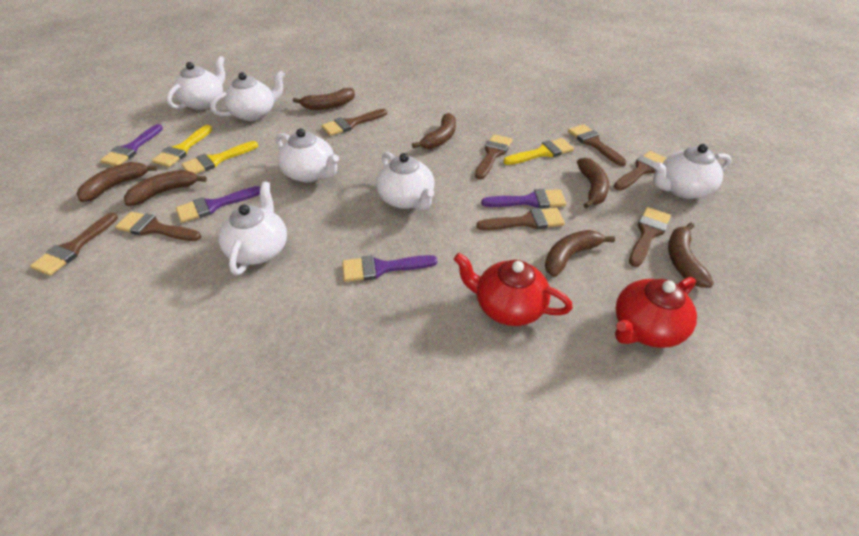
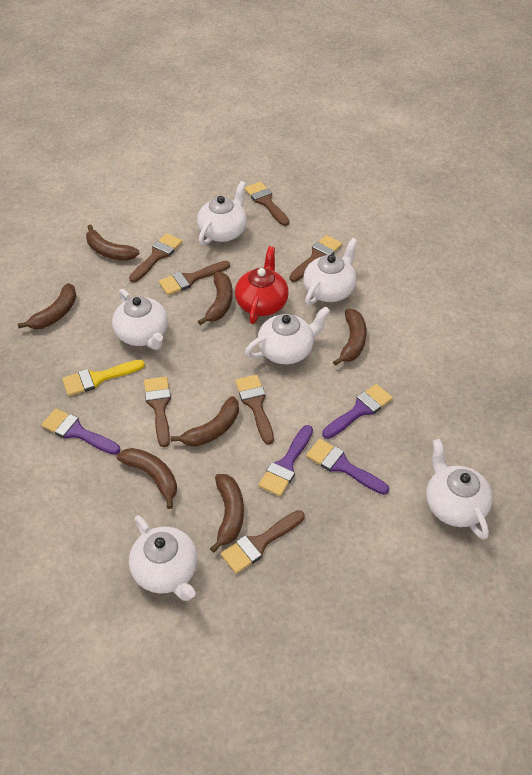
brown brush: [30,213,118,276] [115,212,201,241] [322,109,387,136] [475,134,512,179] [476,208,565,230] [568,124,627,166] [614,151,666,190] [629,207,671,267] = 8 -> [129,233,182,283] [144,377,171,447] [159,261,230,295] [221,510,305,574] [235,375,274,445] [245,182,289,226] [289,235,342,282] = 7
red teapot: [454,253,573,326] [615,277,697,348] = 2 -> [235,246,289,324] = 1
yellow brush: [152,125,212,167] [181,141,258,174] [503,138,574,165] = 3 -> [62,360,145,396] = 1

